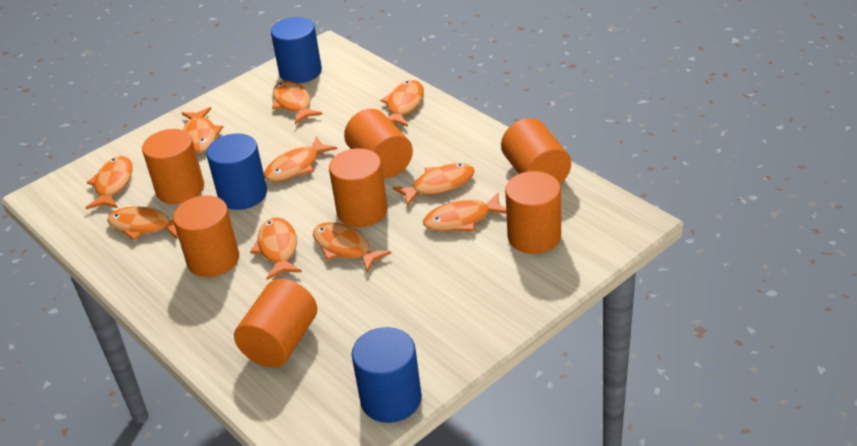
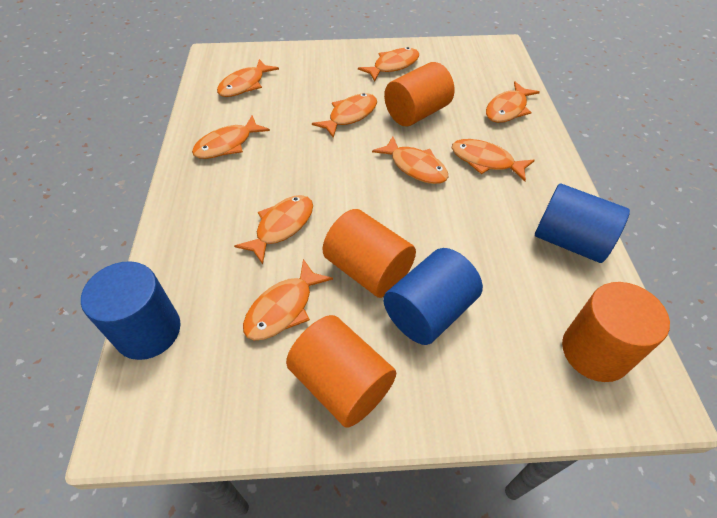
orange cylinder: [142,129,204,204] [173,195,239,277] [234,279,317,368] [329,148,388,227] [344,109,413,179] [501,118,571,184] [505,171,561,254] = 7 -> [286,315,396,428] [322,209,416,298] [384,62,454,127] [562,282,670,382] = 4
orange fish: [85,156,133,209] [107,206,177,241] [182,107,223,153] [250,218,302,280] [264,136,337,182] [272,81,323,124] [313,222,391,273] [380,80,424,127] [392,163,474,206] [423,193,506,232] = 10 -> [192,115,270,159] [217,59,279,97] [234,195,313,264] [243,259,333,340] [312,93,377,138] [358,47,419,81] [372,137,449,184] [452,139,535,181] [486,81,540,123] = 9

